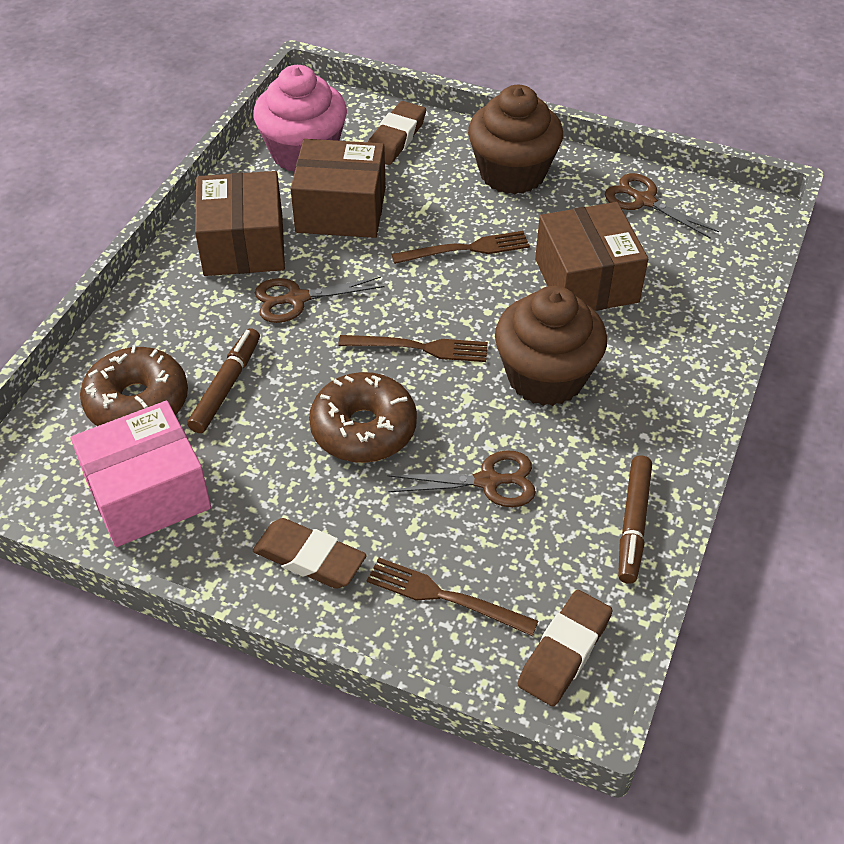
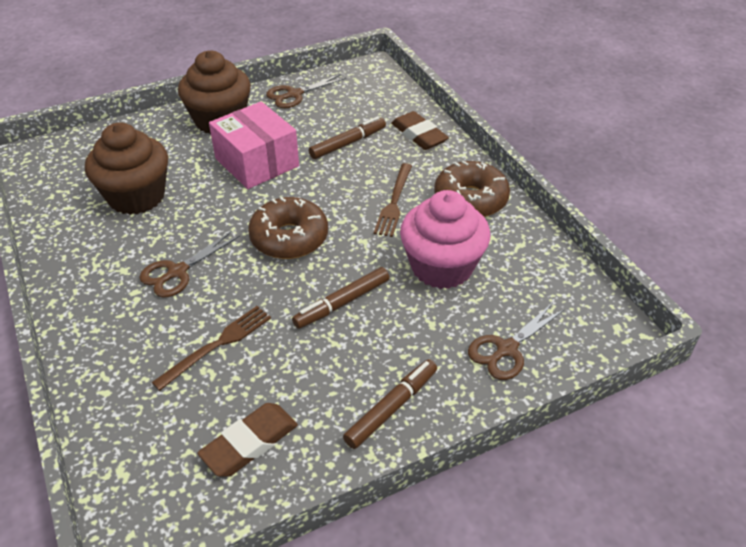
brown box: [195,171,285,276] [290,139,386,238] [535,202,648,311] = 3 -> none = 0
brown eraser: [253,518,367,589] [368,101,426,165] [518,590,613,707] = 3 -> [197,403,298,477] [391,111,449,150] = 2
brown fork: [338,335,488,362] [367,558,538,636] [392,231,530,264] = 3 -> [151,306,271,391] [374,163,412,237] = 2
brown marker: [187,328,260,433] [618,456,652,584] = 2 -> [292,267,389,329] [309,116,386,159] [343,359,437,449] = 3

